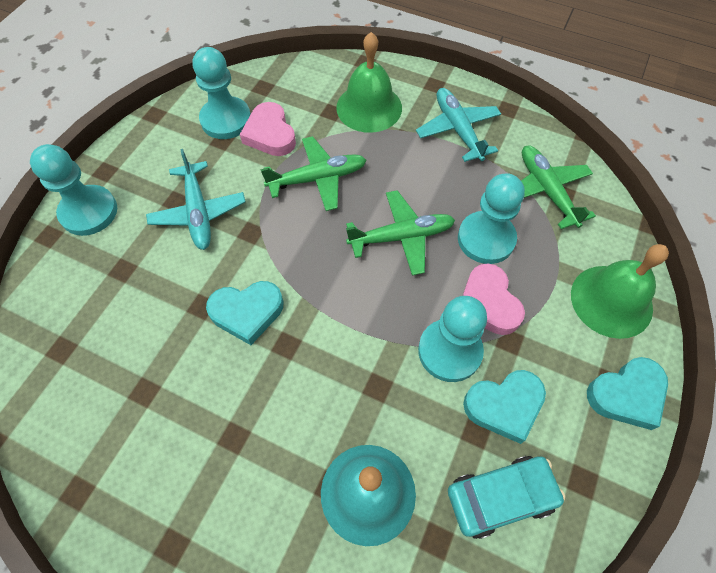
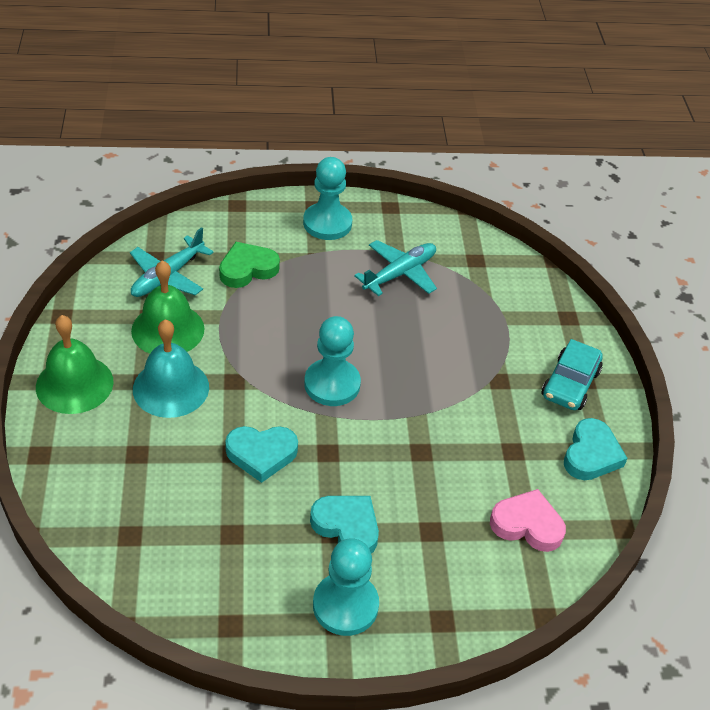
green heart: none = 0 -> [219,242,280,288] = 1
green plane: [261,136,366,211] [346,190,455,276] [521,145,596,229] = 3 -> none = 0
pink heart: [240,102,296,156] [463,263,525,335] = 2 -> [490,489,566,552] = 1
turquoise pawn: [30,144,117,236] [193,47,251,139] [418,296,487,382] [458,173,525,264] = 4 -> [303,157,352,240] [304,316,361,406] [313,538,379,636] = 3

